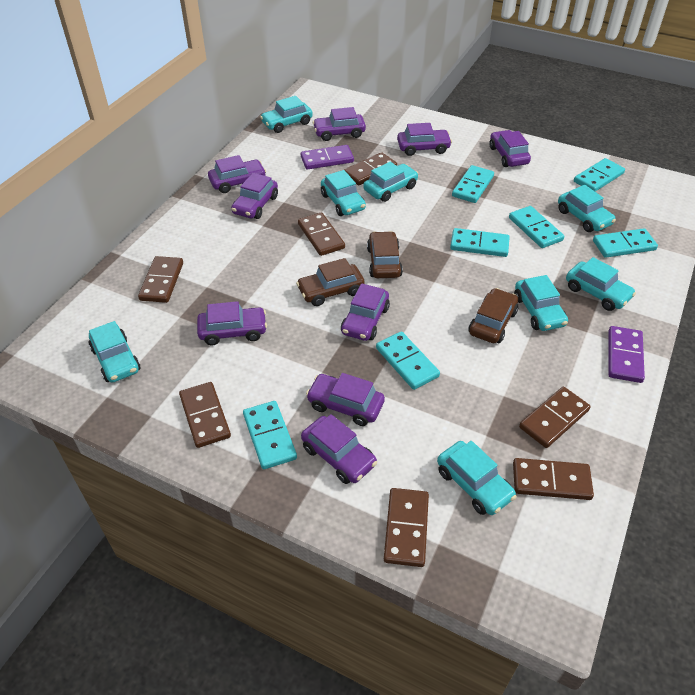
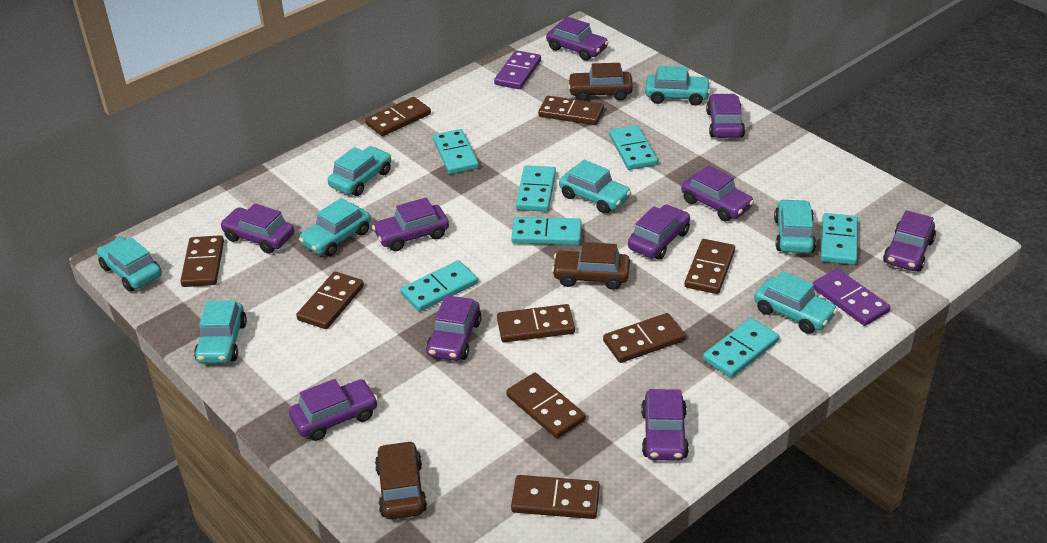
brown domino: [138,256,183,303] [179,382,231,448] [298,212,345,256] [344,152,397,185] [384,488,429,567] [513,458,594,500] [519,387,590,448] = 7 -> [180,235,224,287] [296,272,364,329] [365,97,431,136] [497,304,575,342] [506,373,586,438] [511,475,600,519] [538,96,604,125] [603,313,686,363] [684,239,735,294] = 9
purple car: [197,301,267,345] [208,155,266,193] [231,173,278,219] [301,414,377,484] [306,373,385,426] [313,107,366,141] [341,283,390,341] [397,123,452,156] [489,130,531,167] = 9 -> [220,203,294,254] [289,379,378,441] [372,197,449,251] [426,295,482,361] [546,17,609,61] [628,205,690,260] [641,389,689,461] [681,165,754,221] [706,94,745,138] [883,210,936,272] = 10

